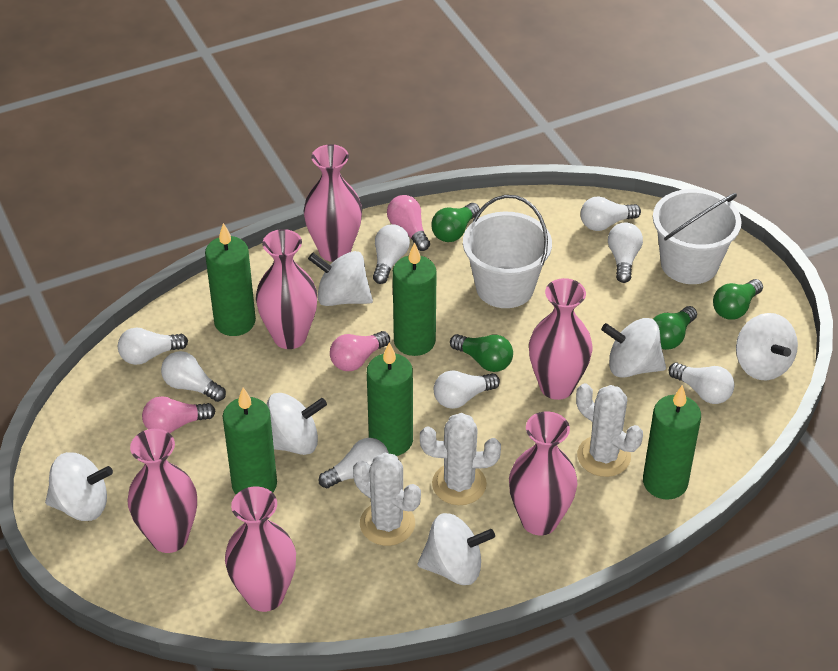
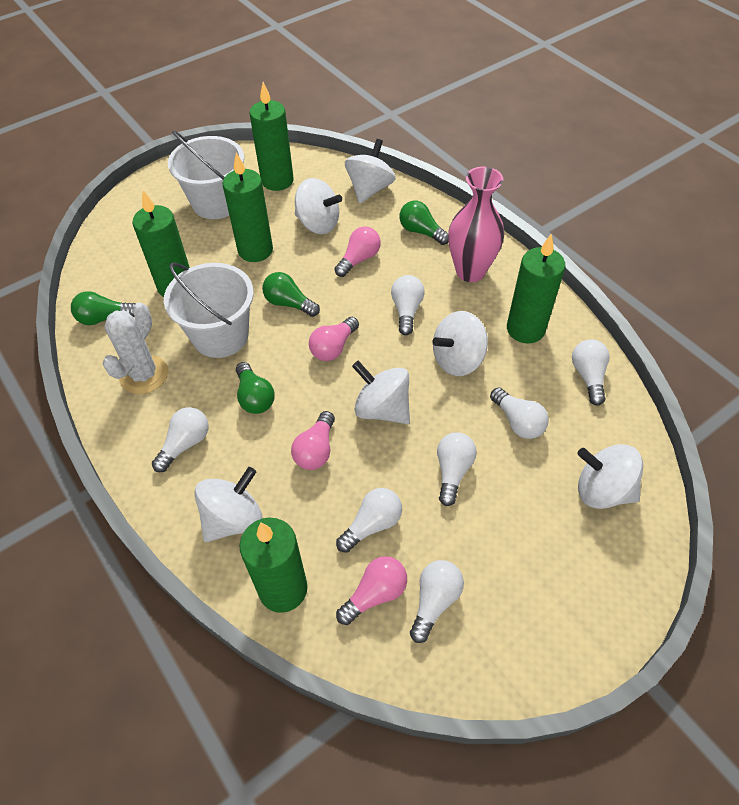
pink light bulb: [142,396,216,433] [330,331,390,371] [387,195,430,251] = 3 -> [291,411,335,470] [309,317,359,361] [334,226,381,277] [336,556,407,625] = 4
pink vase: [127,429,197,553] [225,486,296,612] [256,229,318,349] [304,144,362,262] [509,411,577,535] [529,278,592,400] = 6 -> [448,167,504,282] = 1
white cactus: [353,452,421,546] [420,413,501,505] [576,383,643,477] = 3 -> [103,302,168,394] = 1
white light bulb: [118,328,188,365] [161,351,226,402] [318,438,389,489] [373,224,410,284] [434,370,500,409] [580,196,641,231] [608,222,643,283] [668,363,734,404] = 8 -> [152,407,208,472] [336,488,402,553] [391,275,425,335] [410,560,464,643] [437,432,477,506] [490,388,549,439] [572,339,610,405] = 7

